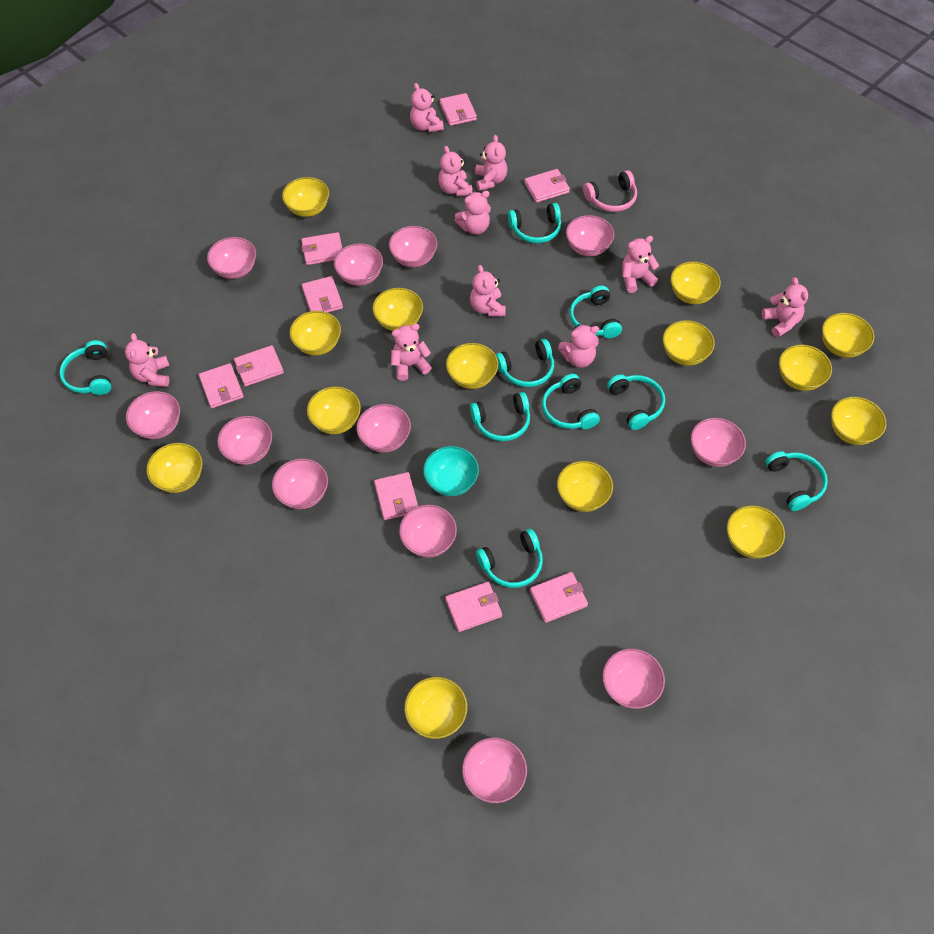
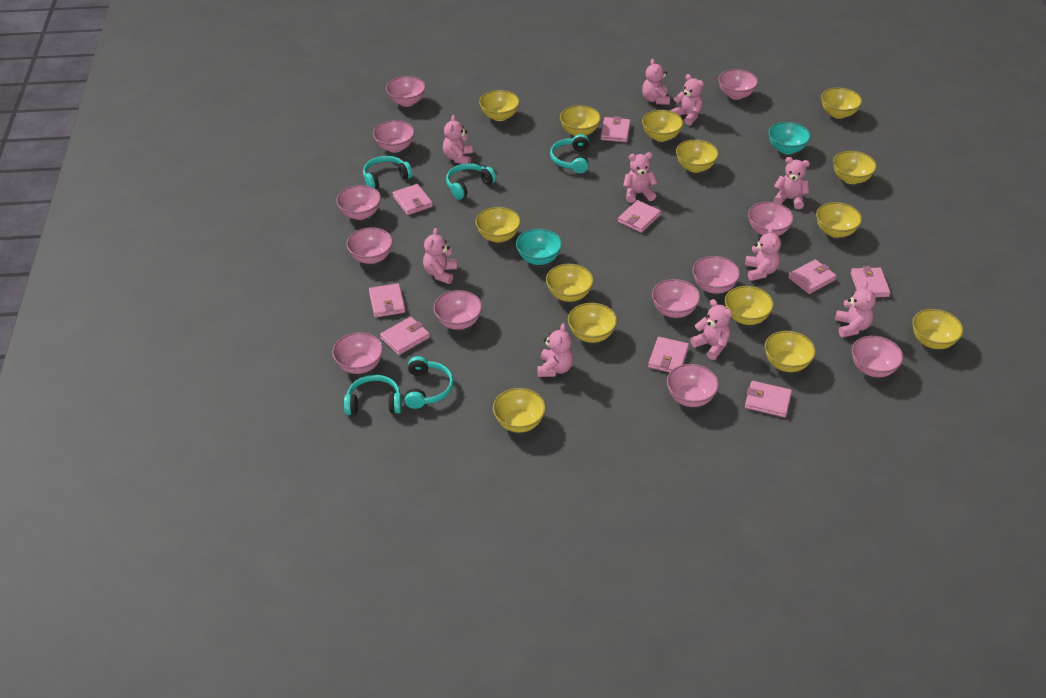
pink headphones: [583,170,637,212] = 1 -> none = 0
turquoise bowl: [423,446,479,496] = 1 -> [516,229,562,265] [768,122,811,154] = 2
turquoise headphones: [59,340,111,395] [470,392,530,441] [476,529,543,588] [495,339,554,387] [508,203,561,243] [542,374,600,429] [570,286,622,338] [607,374,665,430] [765,451,828,511] = 9 -> [344,375,402,415] [363,156,412,189] [404,356,454,409] [446,163,496,200] [550,134,589,173] = 5

